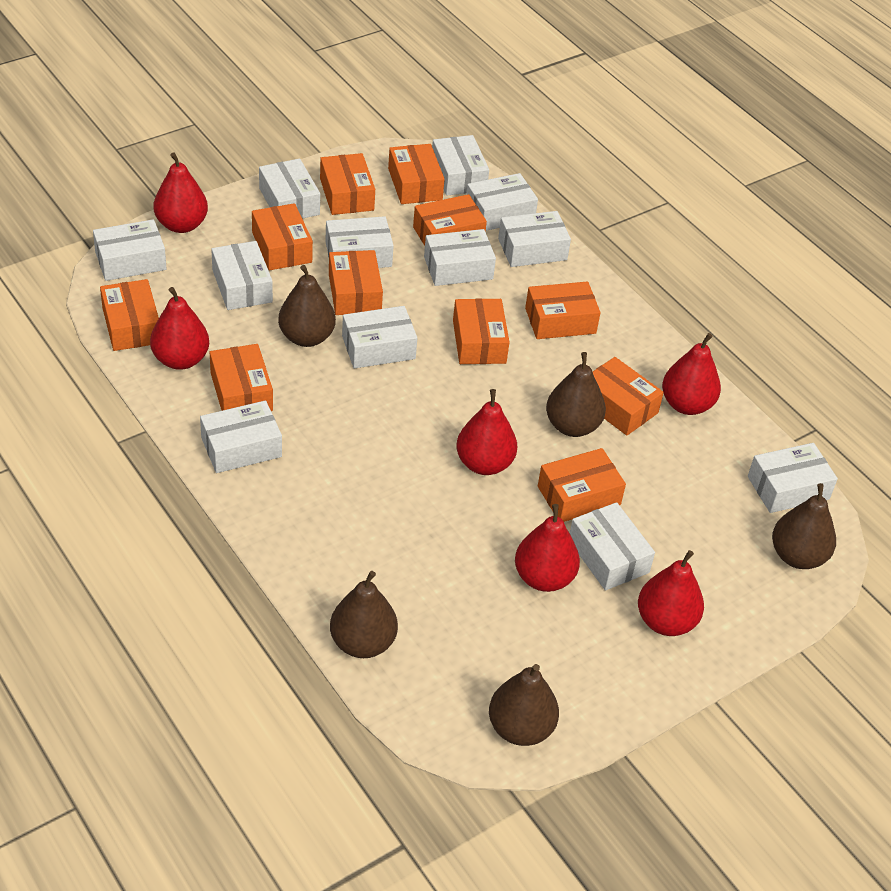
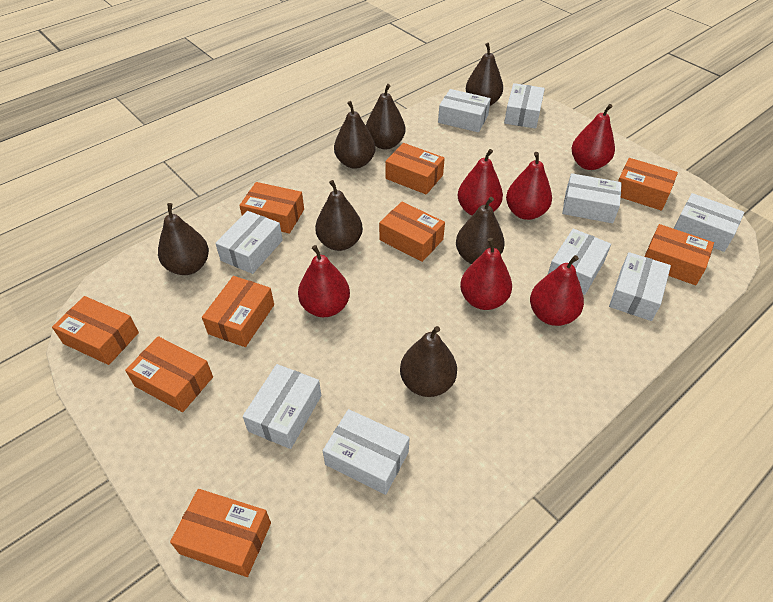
brown pear: [278,265,336,347] [330,571,398,658] [489,664,559,746] [546,352,606,437] [772,483,836,569] = 5 -> [158,203,209,275] [315,180,363,251] [334,101,376,169] [366,84,405,149] [400,326,457,397] [456,197,505,264] [466,43,503,106] = 7
orange box: [100,279,159,351] [210,344,273,411] [252,203,313,270] [320,153,375,215] [329,250,383,315] [388,144,445,204] [413,194,487,246] [453,298,510,364] [525,282,601,339] [538,448,626,522] [593,357,664,435] = 11 -> [52,296,139,365] [125,336,213,412] [170,489,271,577] [202,276,274,347] [239,182,304,234] [379,202,445,262] [385,143,445,195] [618,158,678,211] [645,224,714,285] = 9
white box: [93,219,166,281] [200,400,282,473] [211,241,273,310] [259,158,320,219] [325,216,394,268] [342,306,417,368] [424,229,496,286] [432,135,489,196] [466,173,538,231] [498,211,571,267] [570,502,655,590] [748,443,838,513] = 12 -> [215,211,283,274] [243,364,321,449] [323,409,410,495] [438,89,491,132] [504,83,545,129] [548,229,611,295] [562,173,622,223] [609,252,671,321] [674,193,744,252] = 9

